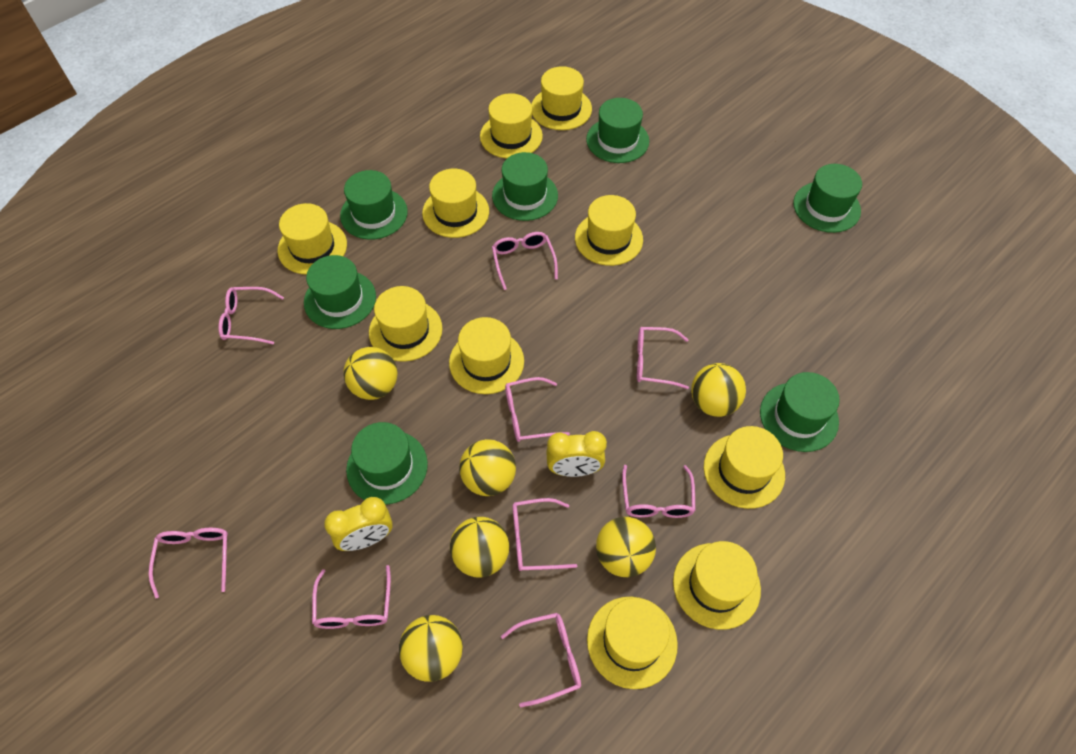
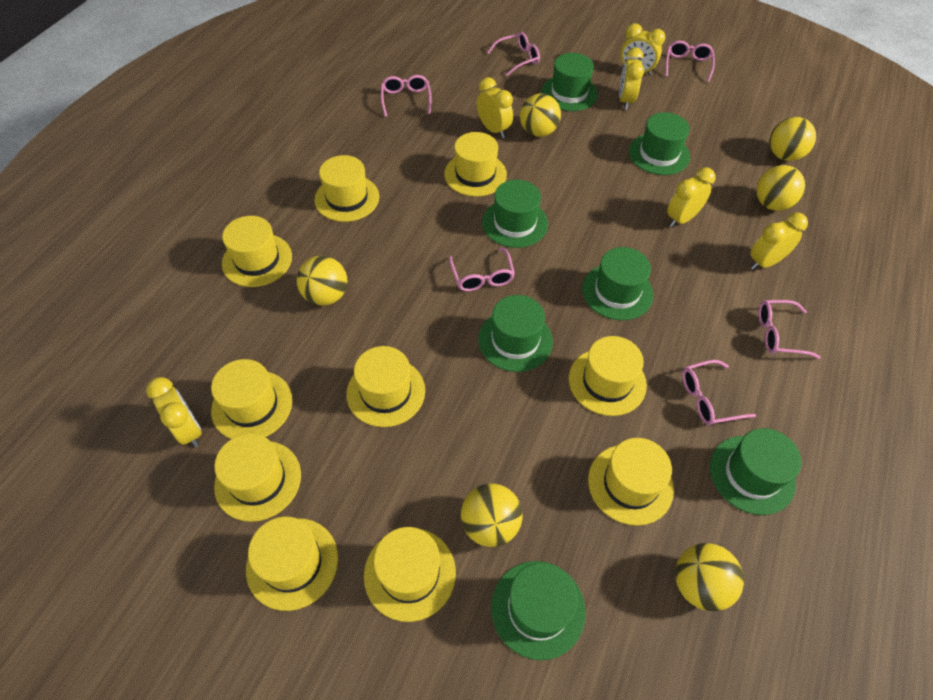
pink glasses: [149,528,228,599] [218,287,284,345] [312,565,391,629] [492,232,558,290] [501,613,581,707] [505,377,570,442] [512,498,577,571] [622,465,696,518] [637,327,689,389] = 9 -> [381,75,432,117] [449,248,515,291] [487,32,540,76] [665,41,715,82] [682,360,756,425] [758,300,821,359] = 6
yellow clock: [324,497,393,551] [546,431,607,477] = 2 -> [146,377,202,447] [477,77,513,138] [619,48,644,110] [620,23,665,76] [667,167,715,227] [750,212,808,270] = 6

